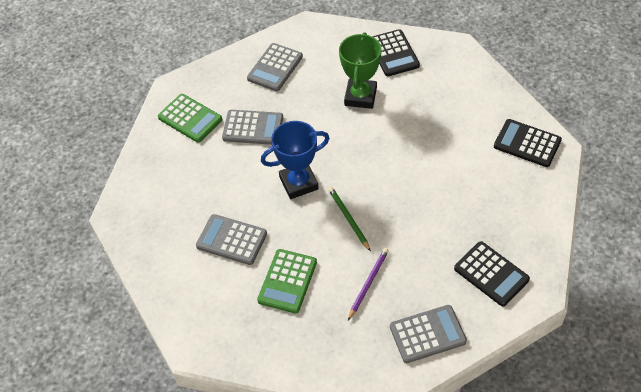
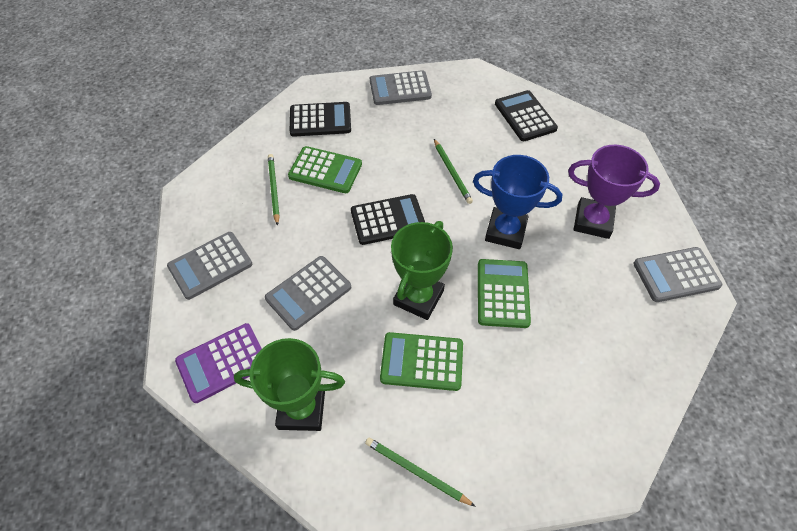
green calculator: [158,94,222,143] [257,249,317,313] = 2 -> [288,146,362,193] [380,332,463,391] [478,259,531,328] = 3
green pencil: [328,187,371,251] = 1 -> [268,154,280,226] [365,437,476,507] [434,139,473,204] = 3
green trophy: [339,32,382,109] = 1 -> [234,338,345,431] [391,221,453,320] = 2
purple calculator: none = 0 -> [175,323,262,403] = 1
purple pencil: [348,248,389,320] = 1 -> none = 0
purple trophy: none = 0 -> [568,145,660,239] = 1

